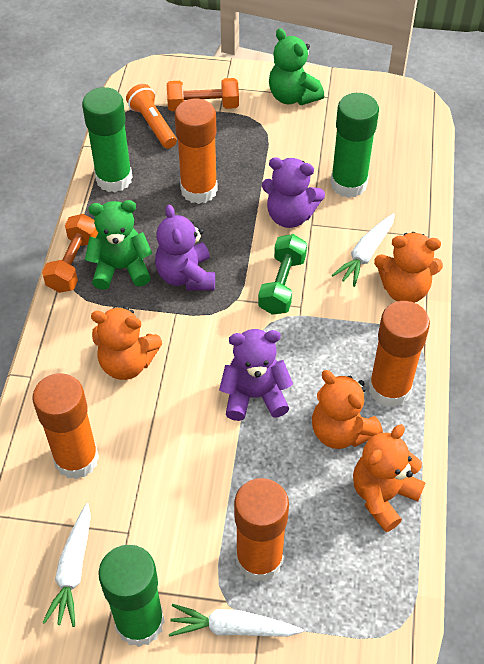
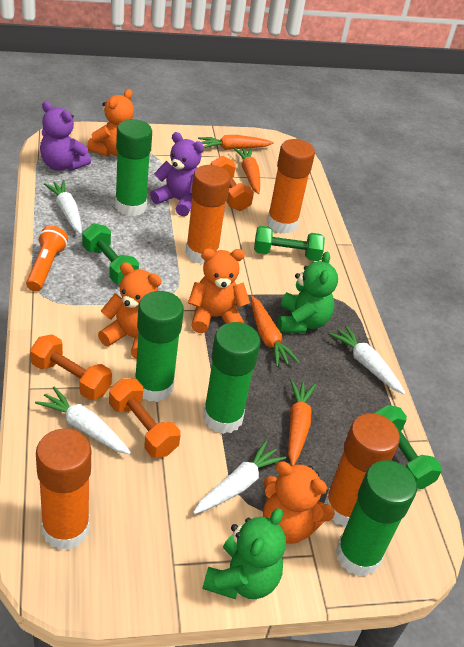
green dumbbell: [258,234,307,315] = 1 -> [82,223,139,284] [254,226,325,261] [374,405,442,489] = 3
green glue stick: [82,87,133,192] [98,545,165,647] [330,93,379,198] = 3 -> [115,119,152,216] [135,291,184,402] [203,322,260,434] [336,460,417,576] = 4
orange carrot: none = 0 -> [198,135,274,150] [233,148,260,194] [251,296,299,367] [288,379,316,465] = 4
orange dumbbell: [42,214,98,293] [167,78,239,111] = 2 -> [30,334,112,400] [109,378,181,458] [211,156,254,211] = 3
purple teddy bear: [155,204,215,290] [219,329,293,421] [262,157,325,228] = 3 -> [40,101,91,171] [150,132,204,216] = 2
white carrot: [42,503,91,627] [169,604,303,637] [332,213,395,287] = 3 -> [35,387,131,454] [44,180,82,234] [193,441,286,514] [329,325,405,394] = 4

